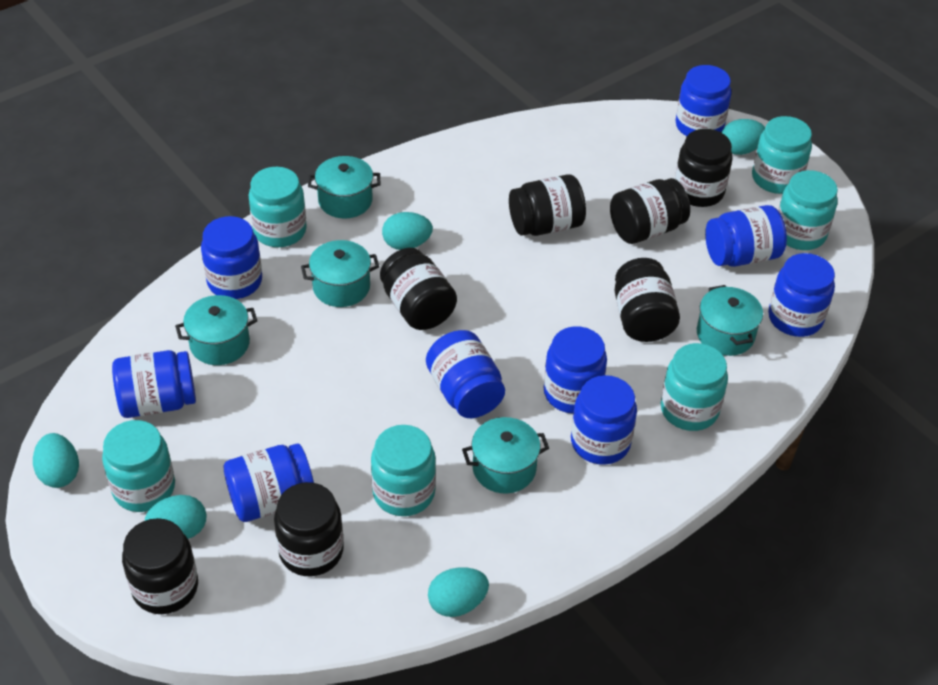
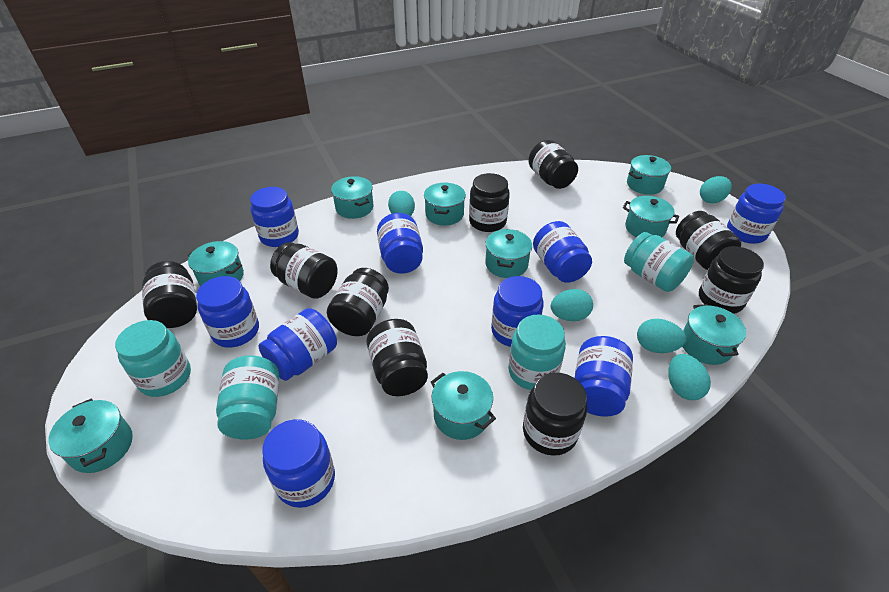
black jar: [122,518,198,614] [274,482,344,576] [380,248,457,330] [509,174,586,236] [610,178,690,244] [615,258,680,342] [675,129,733,207] = 7 -> [142,261,197,328] [270,242,338,299] [327,268,389,336] [366,319,428,396] [469,173,510,232] [523,373,587,456] [528,140,578,189] [676,211,741,270] [699,246,764,314] = 9
turquoise jar: [102,420,175,512] [248,167,307,247] [371,425,436,516] [661,343,728,431] [752,116,812,194] [778,170,838,250] = 6 -> [115,320,191,397] [216,355,279,439] [508,315,566,390] [624,232,694,292] = 4
turquoise pot: [175,295,257,365] [301,240,379,307] [308,156,381,218] [462,417,549,494] [697,285,763,356] = 5 -> [48,399,133,473] [188,241,244,286] [331,176,374,219] [424,183,466,226] [431,371,496,440] [485,229,532,278] [623,196,679,237] [627,155,671,195] [682,304,746,365] = 9

